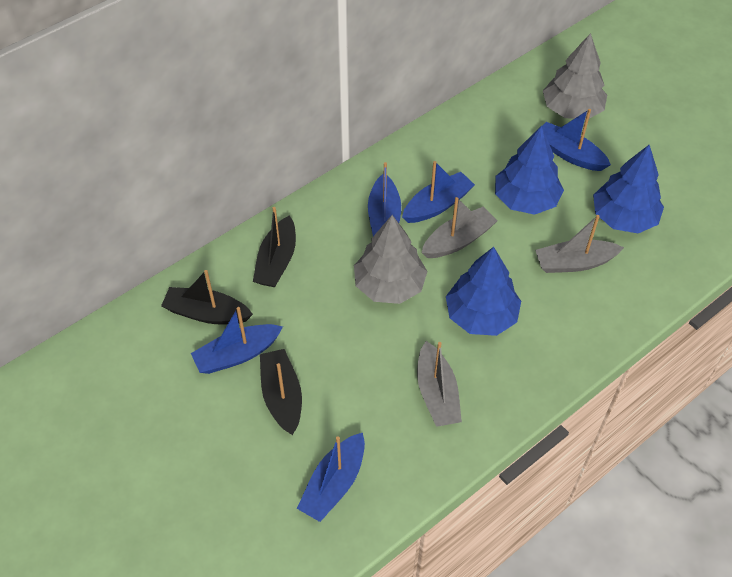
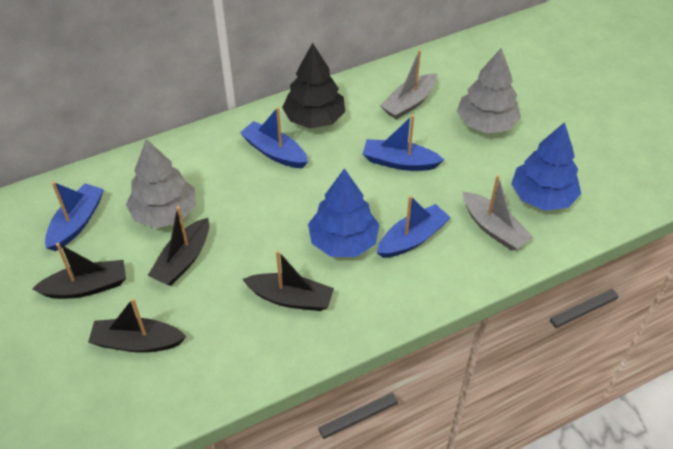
black boat: [161,270,253,325] [253,207,296,287] [260,349,302,435] = 3 -> [32,243,126,299] [88,298,187,353] [147,206,209,286] [242,250,334,311] = 4
black tree: none = 0 -> [282,43,345,129] = 1
blue boat: [191,307,283,374] [297,433,365,522] [368,162,401,236] [402,161,475,223] [542,109,611,171] = 5 -> [45,182,104,251] [240,107,308,168] [363,115,444,171] [377,196,451,258] = 4
blue tree: [446,247,521,336] [495,126,564,215] [593,145,664,233] = 3 -> [308,168,379,257] [511,122,581,211] = 2
grey boat: [417,341,462,427] [421,197,498,258] [535,215,624,273] = 3 -> [380,50,437,120] [463,175,533,251] = 2

